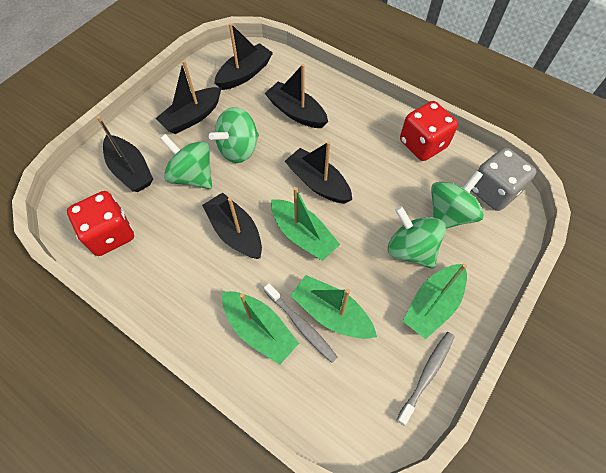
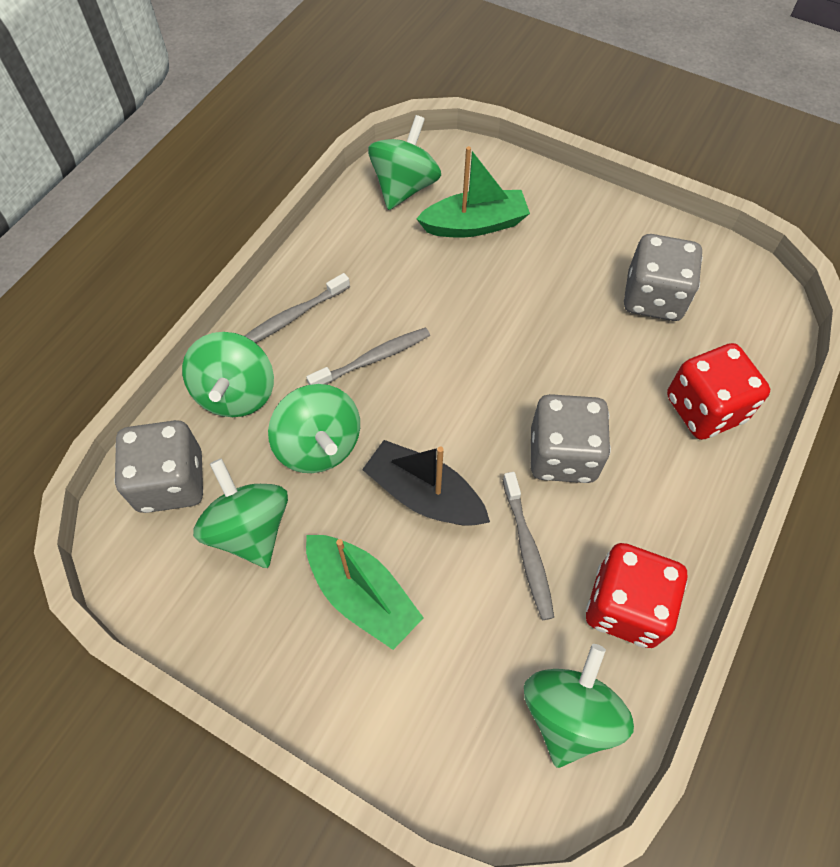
black boat: [97,116,153,192] [156,60,222,134] [202,192,262,259] [214,23,273,90] [265,64,328,128] [285,141,352,204] = 6 -> [362,440,490,526] = 1
green boat: [222,291,299,365] [271,187,340,261] [290,275,377,339] [403,264,467,339] = 4 -> [306,535,424,650] [416,146,530,238] = 2
green spinning top: [160,134,212,189] [209,107,259,163] [388,206,446,269] [431,171,484,229] = 4 -> [182,332,274,417] [193,458,288,568] [268,384,360,473] [368,115,441,210] [524,644,634,768] = 5
grey dice: [471,147,536,211] = 1 -> [114,420,203,513] [531,394,611,483] [624,234,703,321] = 3
grey toothbrush: [264,283,337,363] [396,332,455,425] = 2 -> [245,273,350,343] [306,327,430,385] [503,472,554,620] = 3

